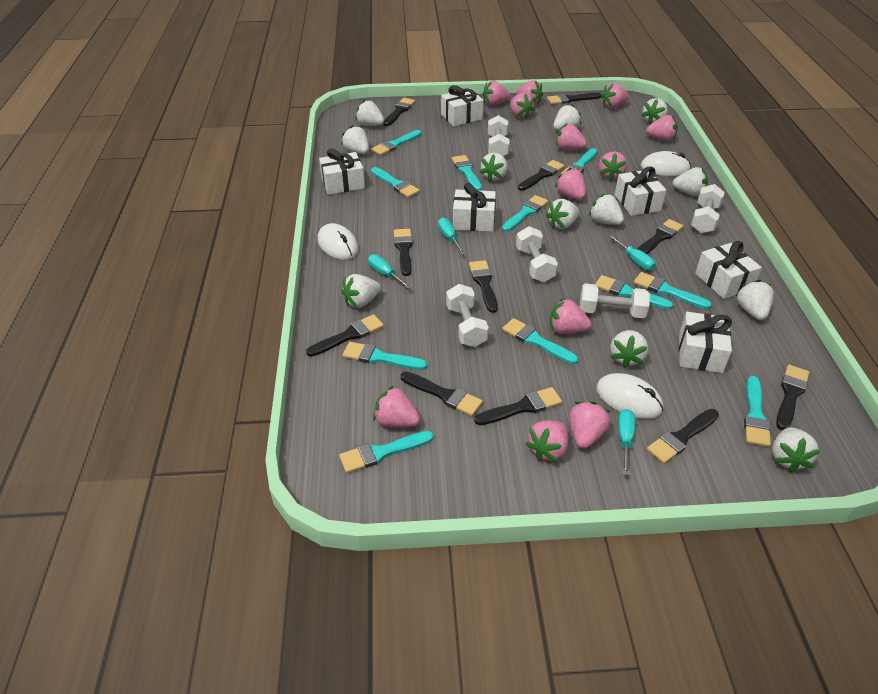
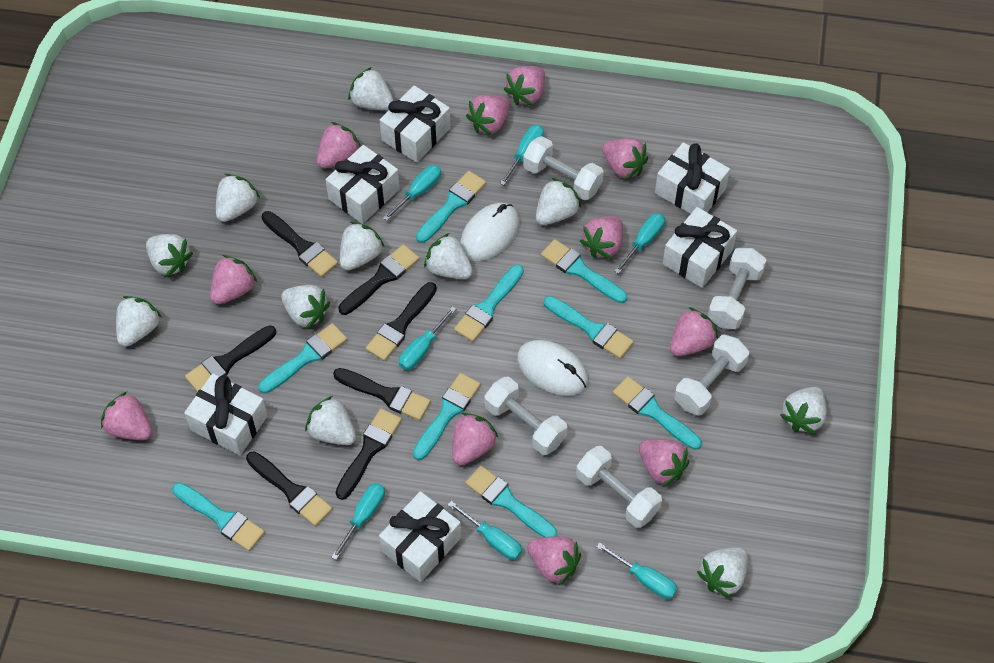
black brush: [306,314,384,357] [383,98,415,126] [394,229,413,276] [400,372,483,416] [469,260,498,313] [474,387,562,425] [518,160,565,191] [547,93,601,104] [637,219,683,254] [647,409,719,464] [776,365,809,430] = 11 -> [185,325,276,392] [246,451,332,526] [261,211,338,277] [333,368,431,421] [335,408,402,500] [338,244,419,315] [366,282,437,361] = 7
pink strawberry: [373,386,420,427] [483,81,510,106] [510,93,535,119] [516,80,543,105] [525,420,569,462] [550,298,591,334] [555,168,586,200] [556,124,587,150] [569,401,610,449] [599,152,627,181] [601,83,629,108] [646,115,678,141] = 12 -> [101,392,152,440] [210,255,257,304] [317,122,361,168] [452,413,499,465] [466,95,510,135] [504,66,545,106] [527,536,581,586] [580,216,623,259] [602,138,648,180] [639,439,689,487] [670,307,718,356] = 11
turquoise brush: [339,431,434,473] [342,342,427,370] [371,130,421,156] [371,167,420,198] [452,155,482,191] [502,195,548,232] [502,318,578,364] [561,148,597,174] [595,275,673,309] [634,272,712,309] [744,376,771,447] = 11 -> [172,482,265,551] [258,323,347,394] [413,373,481,460] [416,171,486,243] [454,264,524,342] [465,465,557,537] [541,239,627,303] [544,296,634,359] [613,376,702,450] = 9
turquoise screwdriver: [368,254,412,289] [438,217,465,254] [608,235,656,270] [618,409,635,475] = 4 -> [331,483,385,560] [383,165,441,221] [399,306,456,370] [447,501,522,560] [500,125,544,185] [596,542,678,599] [614,213,665,274] = 7
white mouse: [317,223,359,260] [596,373,663,419] [640,151,691,176] = 3 -> [460,203,519,261] [517,340,588,396] = 2
white strawberry: [341,125,369,154] [342,274,381,308] [355,100,384,126] [480,153,507,182] [546,199,579,229] [553,104,581,131] [589,194,624,225] [610,330,648,368] [641,98,668,125] [672,167,708,196] [735,280,774,320] [772,427,820,472] = 12 -> [116,296,162,347] [146,234,193,277] [216,174,260,222] [281,285,330,329] [305,396,356,445] [340,222,384,271] [348,67,394,110] [424,233,473,279] [536,178,581,225] [697,547,748,598] [780,387,827,434] = 11

